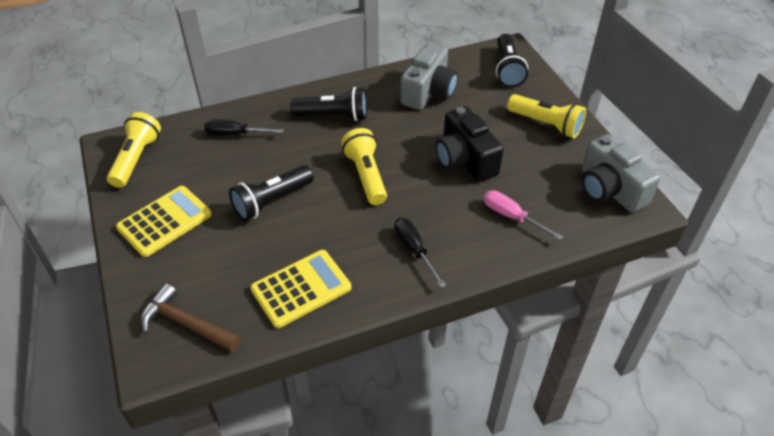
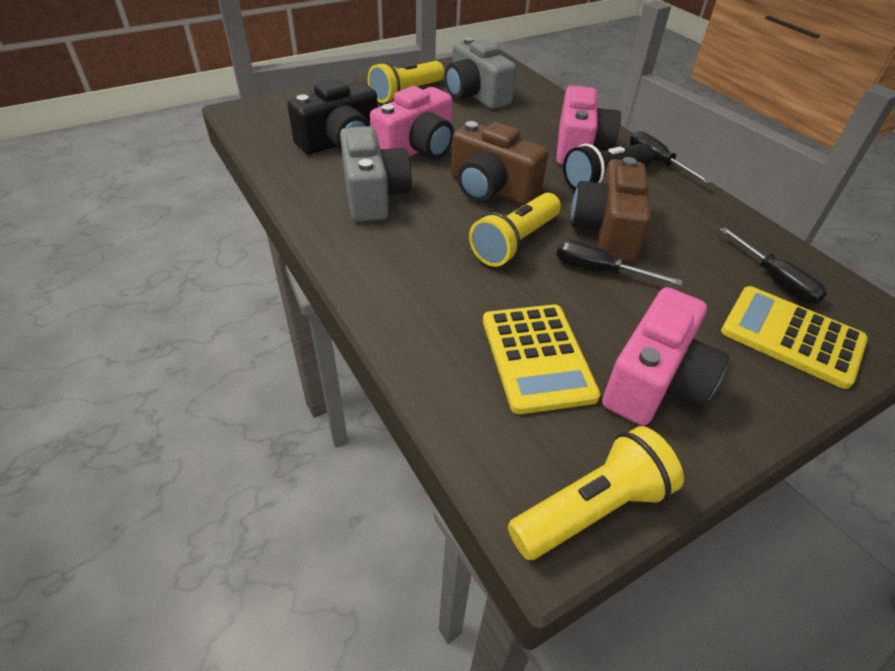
black flashlight: [229,165,314,221] [290,87,367,121] [496,34,528,87] = 3 -> [563,143,654,191] = 1
black screwdriver: [204,119,284,136] [394,218,446,288] = 2 -> [556,240,683,286] [630,131,711,184] [720,227,827,304] = 3
brown camera: none = 0 -> [451,121,549,205] [571,157,651,262] = 2
brown hammer: [141,284,241,352] = 1 -> none = 0
pink camera: none = 0 -> [370,86,454,159] [556,86,621,165] [602,287,729,426] = 3
pink screwdriver: [484,190,563,240] = 1 -> none = 0

